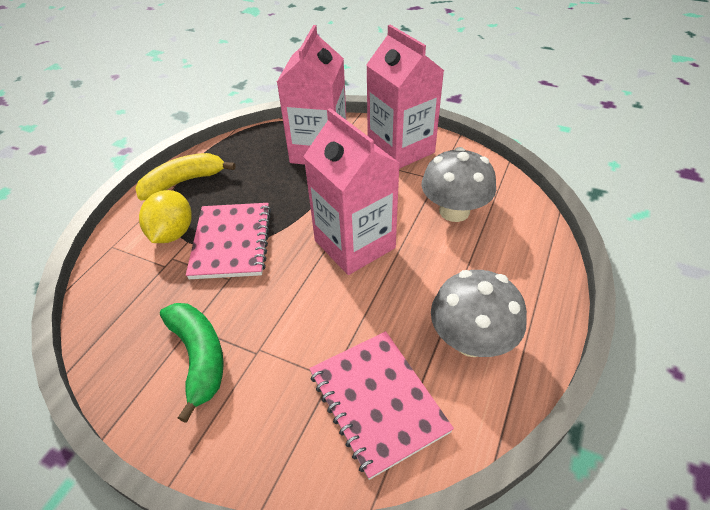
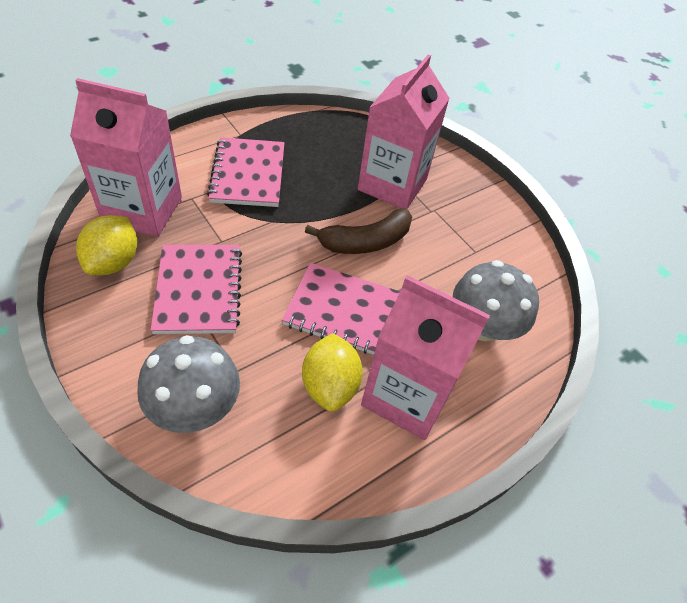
brown banana: none = 0 -> [305,208,412,254] = 1
green banana: [160,303,224,423] = 1 -> none = 0
pink notebook: [186,203,271,279] [309,331,454,480] = 2 -> [151,245,242,334] [207,137,284,207] [282,263,400,355] = 3
yellow banana: [135,153,236,201] = 1 -> none = 0
yellow lemon: [139,190,192,243] = 1 -> [76,215,137,275] [302,333,363,412] = 2

